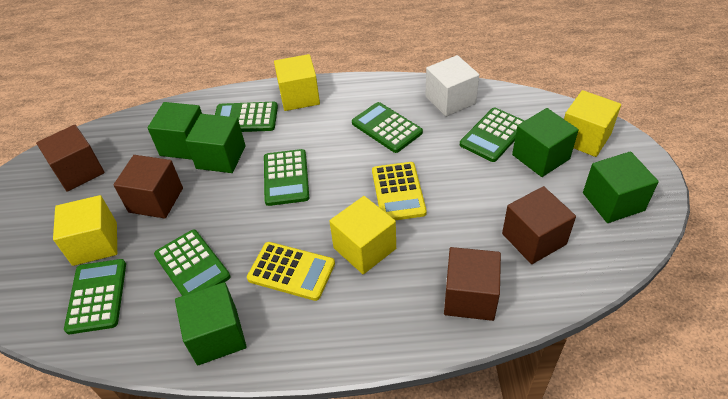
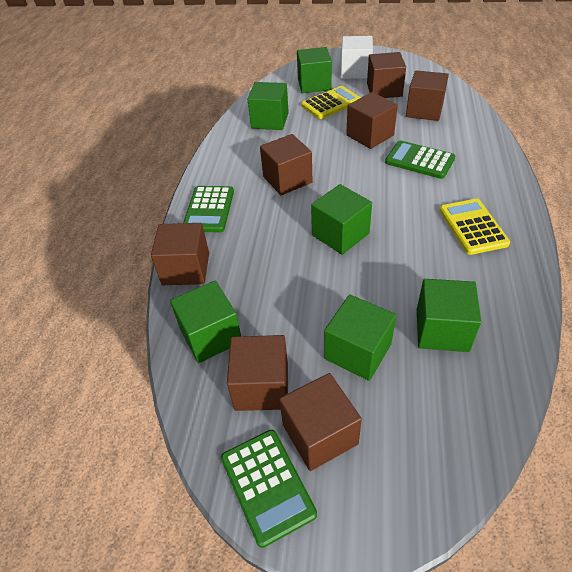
brown cube: [36,125,105,192] [113,155,183,218] [444,247,501,321] [502,186,576,264] = 4 -> [151,223,209,285] [227,335,288,411] [260,134,313,195] [279,373,362,471] [346,92,398,149] [367,52,406,98] [406,70,449,121] = 7
green calculator: [64,259,126,334] [154,230,230,296] [215,102,278,132] [264,149,309,206] [352,102,423,153] [460,108,525,162] = 6 -> [183,186,234,233] [221,430,317,548] [385,140,455,179] = 3
green cube: [148,102,202,160] [175,282,247,365] [185,114,246,173] [512,108,579,177] [583,151,659,223] = 5 -> [170,281,241,363] [248,82,289,130] [297,47,332,93] [311,184,372,255] [324,294,396,381] [417,279,481,352] = 6
yellow cube: [53,195,117,266] [274,54,320,111] [329,196,396,274] [564,90,621,157] = 4 -> none = 0

